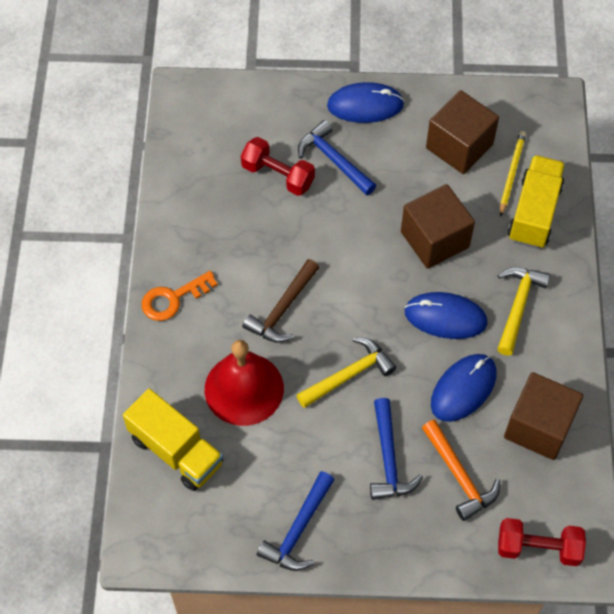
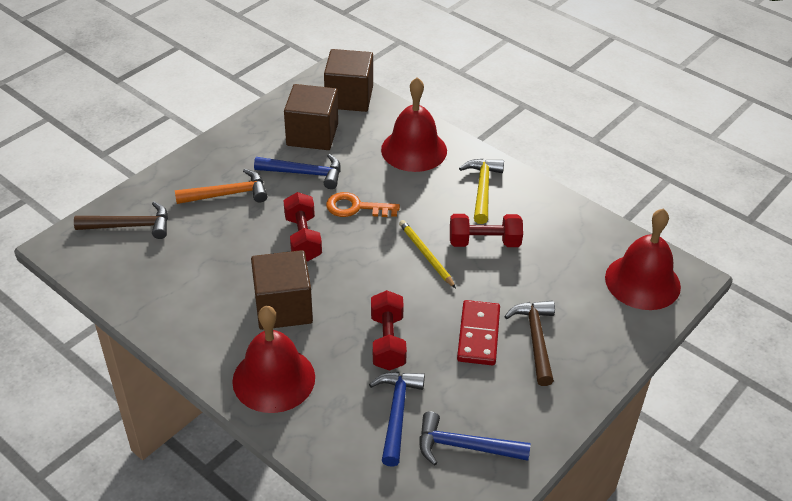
blue mouse: [327,82,404,123] [404,292,488,339] [431,354,497,422] = 3 -> none = 0
brown hammer: [242,259,319,343] = 1 -> [74,202,168,239] [504,300,555,386] = 2
red bell: [205,340,284,426] = 1 -> [232,306,315,413] [381,77,447,172] [605,209,681,310] = 3
red domino: none = 0 -> [457,300,500,365] = 1
red dumbbell: [241,137,315,196] [498,518,586,566] = 2 -> [283,192,322,261] [371,290,407,371] [450,214,523,247] = 3
yellow hammer: [296,337,396,408] [497,267,550,356] = 2 -> [459,159,504,224] = 1
yellow truck: [123,388,223,491] [508,155,566,249] = 2 -> none = 0

